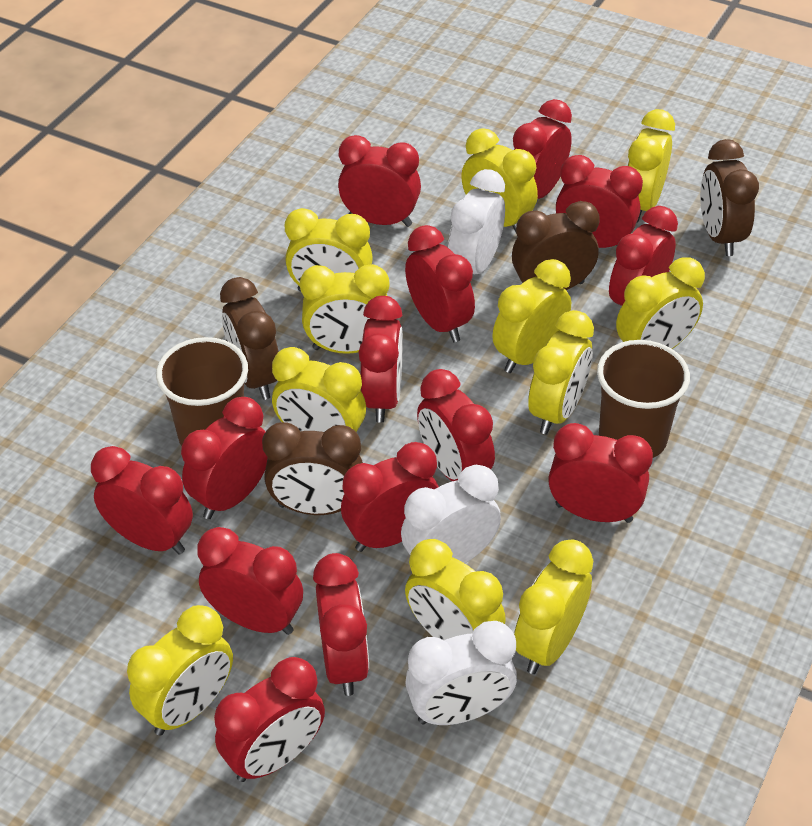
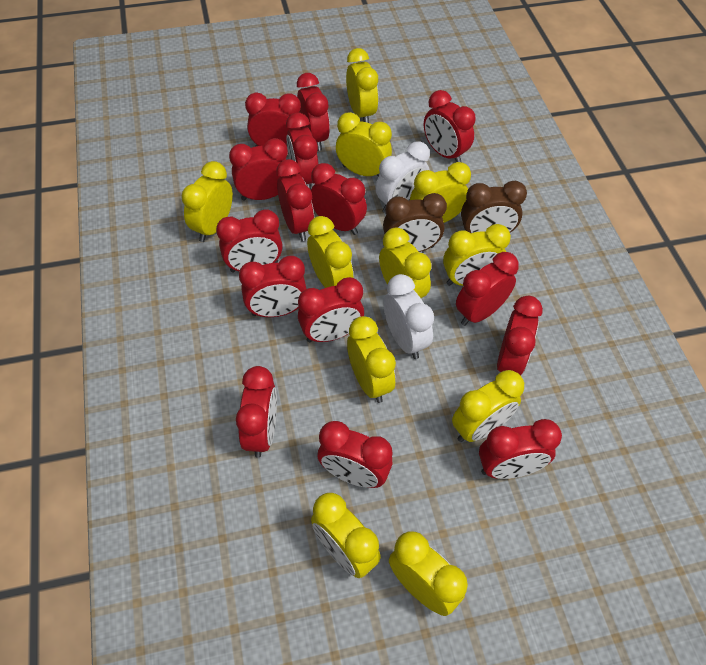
brown clock: [220,277,279,400] [262,422,363,515] [512,201,600,290] [700,139,759,256] = 4 -> [383,193,447,252] [461,181,527,233] = 2
brown cup: [156,337,248,446] [597,340,690,458] = 2 -> none = 0
red clock: [91,446,193,555] [181,397,268,519] [197,527,303,635] [214,657,325,782] [313,553,369,696] [338,135,421,227] [341,442,439,552] [359,296,403,423] [405,225,475,342] [417,369,495,481] [513,99,572,199] [548,423,653,523] [556,155,643,248] [609,206,678,306] = 14 -> [216,209,283,272] [229,138,288,201] [236,366,277,458] [239,256,307,317] [245,93,301,147] [276,159,314,241] [286,113,319,190] [297,73,330,151] [298,277,364,342] [311,163,367,235] [318,421,393,488] [424,90,476,162] [456,252,519,326] [479,419,562,479] [497,296,543,375] = 15
white clock: [401,465,501,563] [405,621,517,725] [448,169,505,274] = 3 -> [375,141,430,213] [384,274,434,359] = 2

